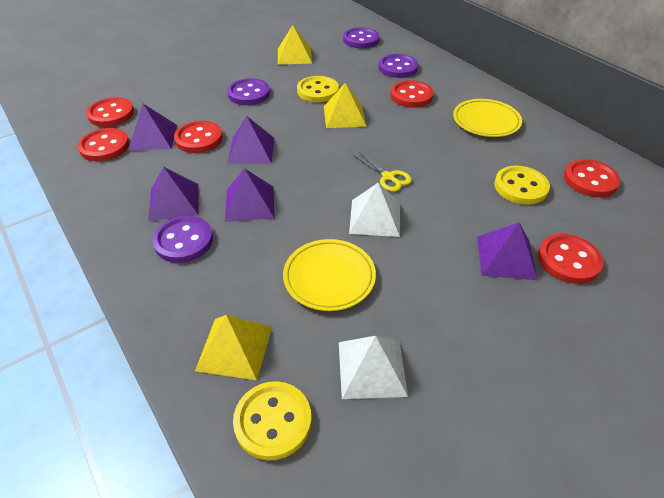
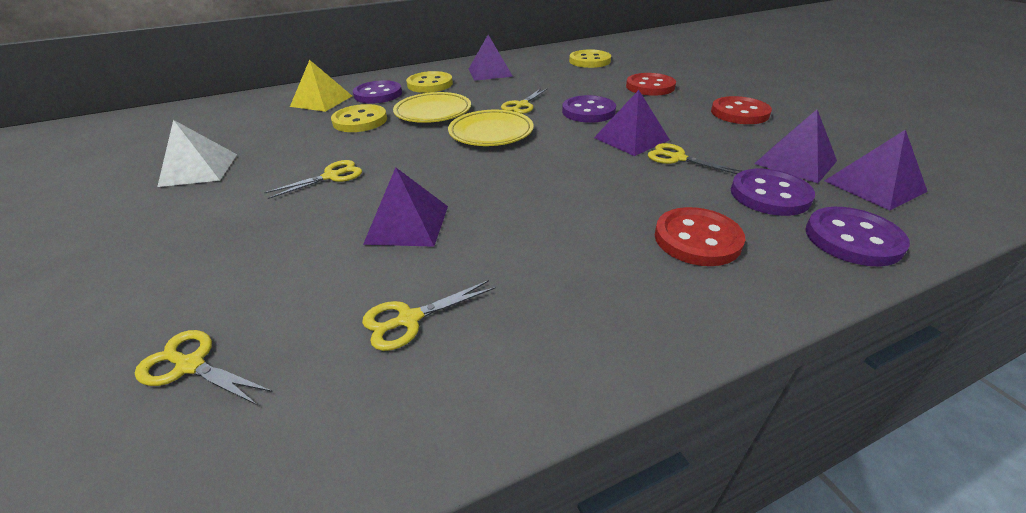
red button: [77,128,129,161] [86,97,134,127] [174,121,223,153] [390,80,433,108] [538,234,603,284] [564,159,621,197] = 6 -> [626,73,676,96] [655,207,745,266] [711,96,772,124] = 3
white pyramid: [339,336,408,399] [349,183,400,237] = 2 -> [157,120,237,187] = 1
yellow pyramid: [195,315,272,380] [278,25,312,65] [324,83,367,128] = 3 -> [290,60,352,112] = 1
yellow scissors: [353,152,412,192] = 1 -> [135,330,273,405] [264,160,362,199] [362,280,496,351] [501,88,547,114] [648,143,741,174] = 5

